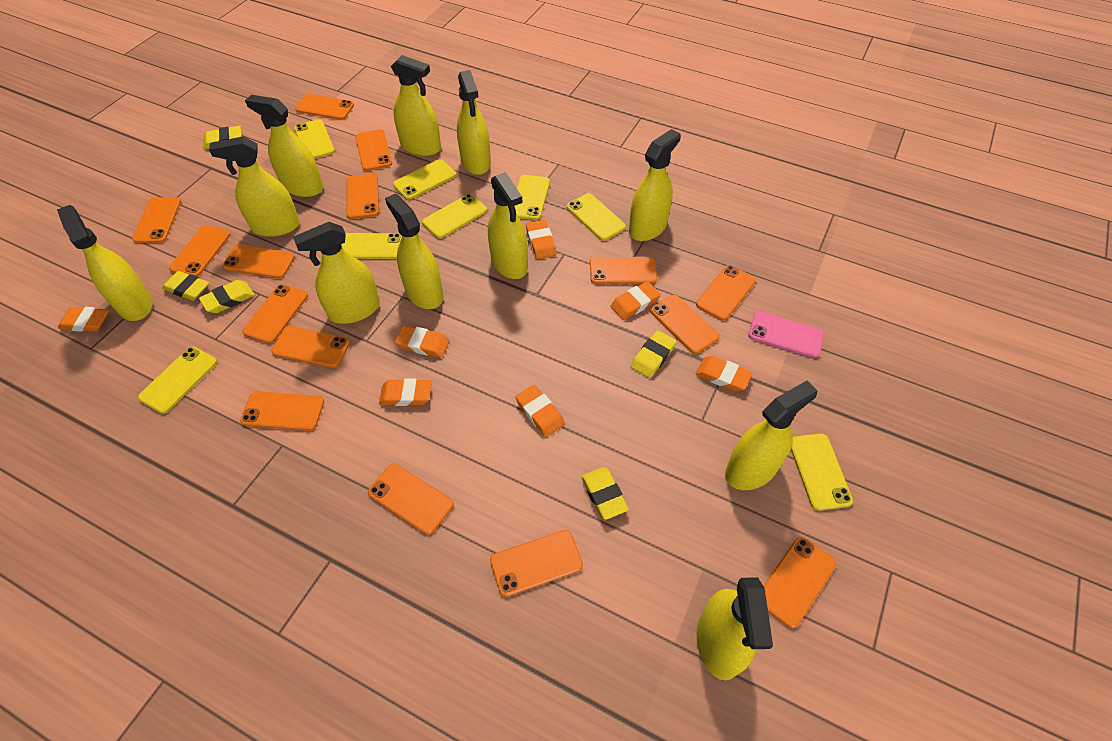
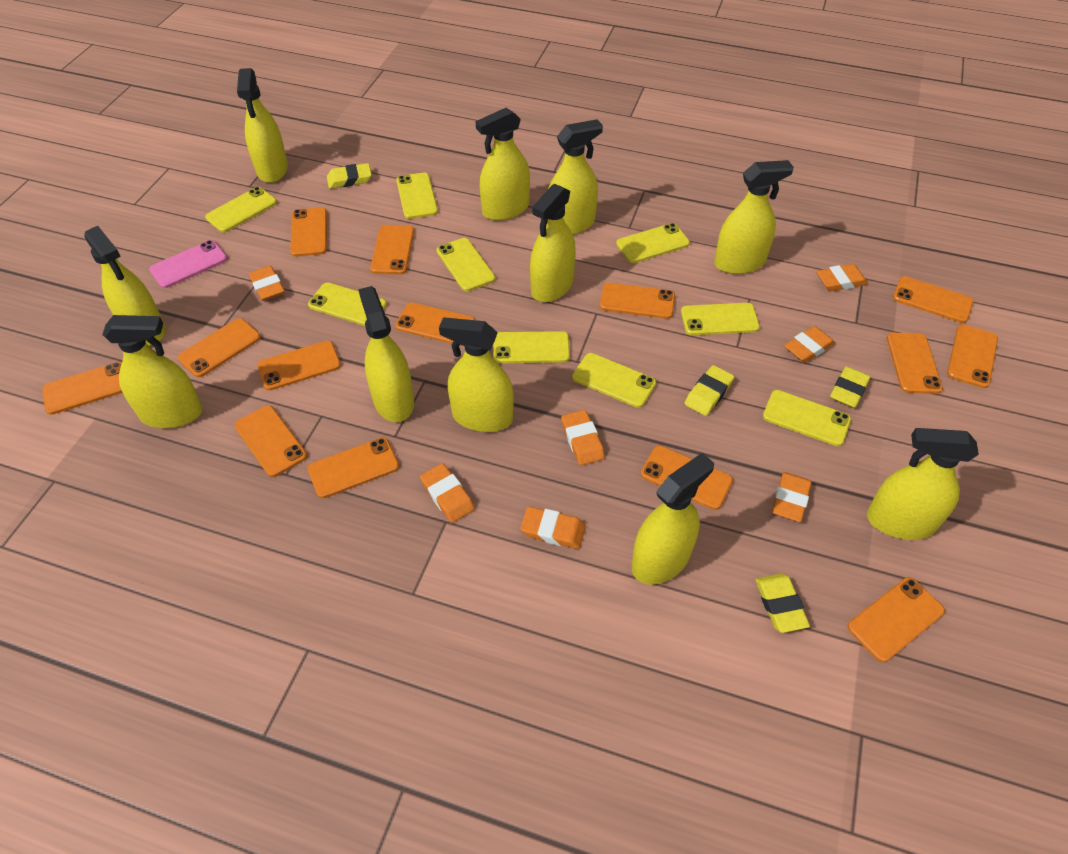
orange phone: [132,197,181,243] [169,226,231,277] [222,244,295,278] [240,391,324,431] [242,284,308,344] [271,326,350,368] [295,94,354,120] [347,174,379,219] [355,129,392,171] [368,464,454,535] [490,530,583,597] [590,257,657,284] [650,295,720,354] [696,265,756,320] [764,537,836,628] = 15 -> [42,362,123,415] [178,318,261,377] [234,405,307,477] [257,340,341,391] [290,208,327,257] [308,437,399,498] [370,225,414,274] [395,302,475,346] [600,283,675,319] [641,445,733,510] [848,577,945,662] [887,333,943,394] [893,276,973,323] [947,324,998,388] = 14
yellow eraser: [162,271,209,301] [199,280,254,313] [203,126,241,149] [581,467,629,520] [631,330,676,378] = 5 -> [327,163,372,189] [684,365,734,416] [755,574,810,633] [830,366,871,408] = 4
yellow phone: [138,347,217,414] [294,119,335,159] [341,233,402,259] [393,159,456,200] [422,194,487,238] [514,175,550,220] [567,193,626,241] [791,433,853,511] = 8 -> [205,187,277,233] [308,282,387,326] [396,173,438,219] [436,238,495,291] [493,331,570,363] [572,353,656,408] [616,223,690,263] [681,303,760,335] [763,390,851,446] = 9

